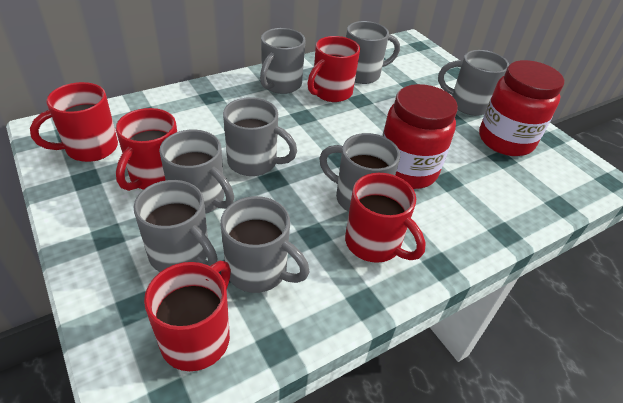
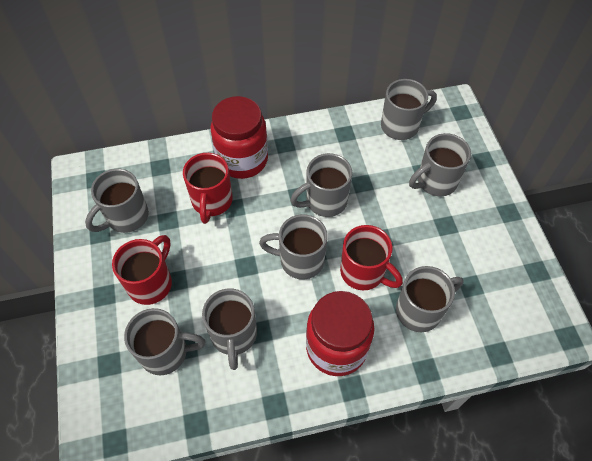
red mug: [30,82,118,162] [116,108,177,191] [144,261,231,371] [307,36,360,102] [345,173,426,263] = 5 -> [112,235,172,305] [183,153,233,224] [340,225,403,291] = 3

